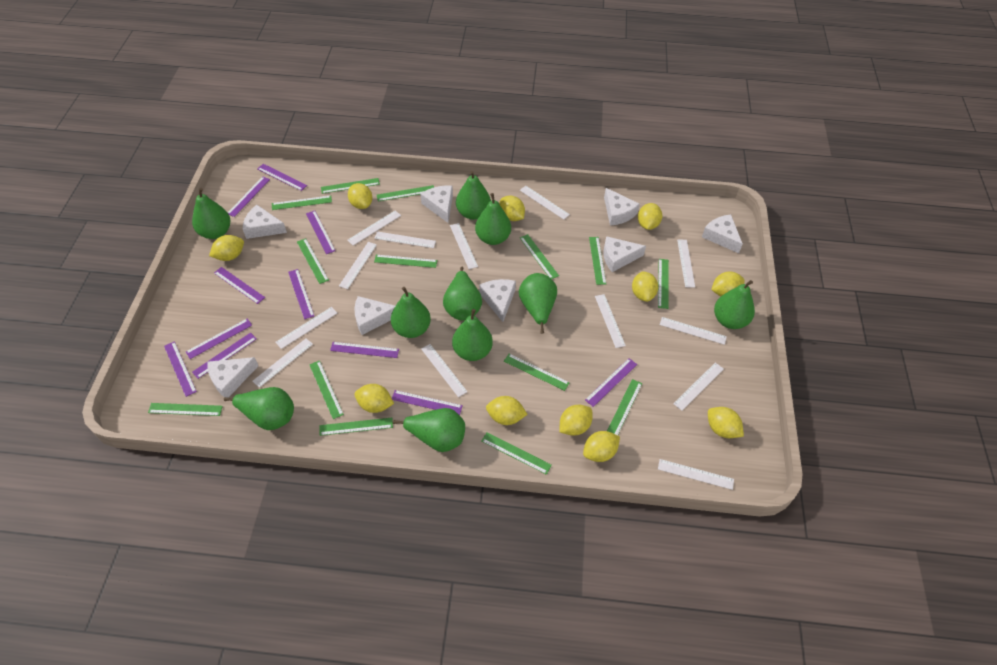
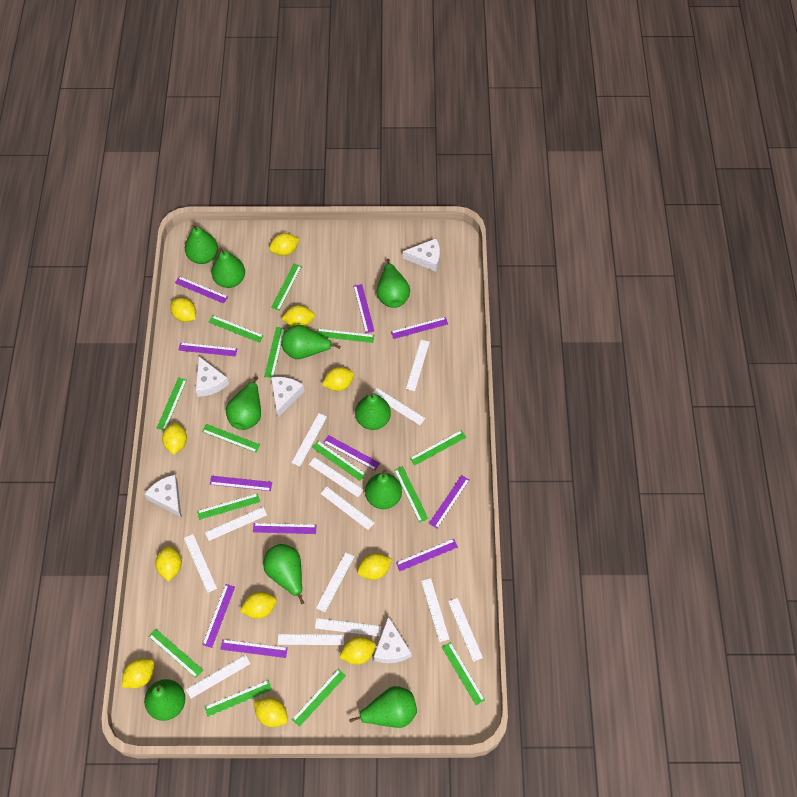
white cheese: [207,357,258,398] [243,205,287,239] [354,296,395,335] [421,185,453,223] [479,279,516,322] [603,236,646,272] [604,188,640,225] [702,215,743,253] = 8 -> [145,475,181,517] [196,357,229,397] [271,377,304,417] [373,616,411,663] [403,238,440,272] = 5

